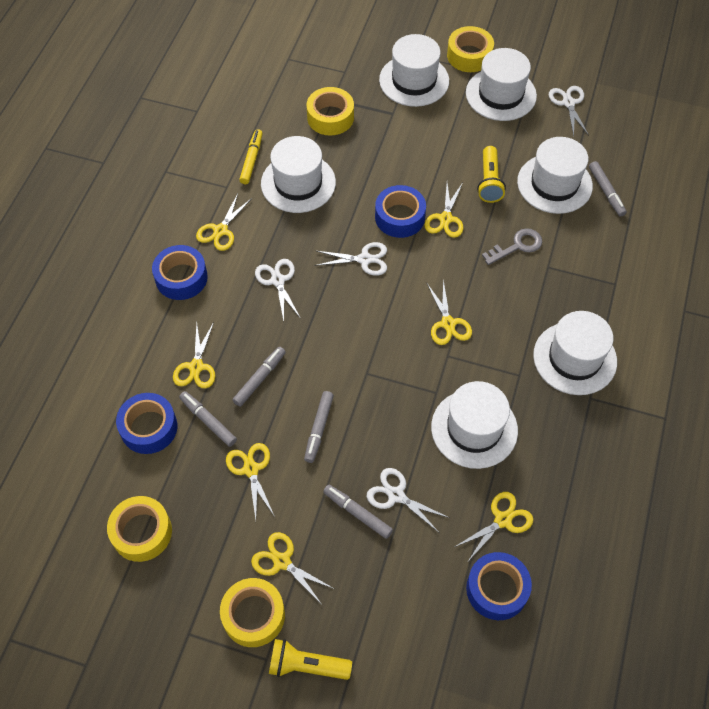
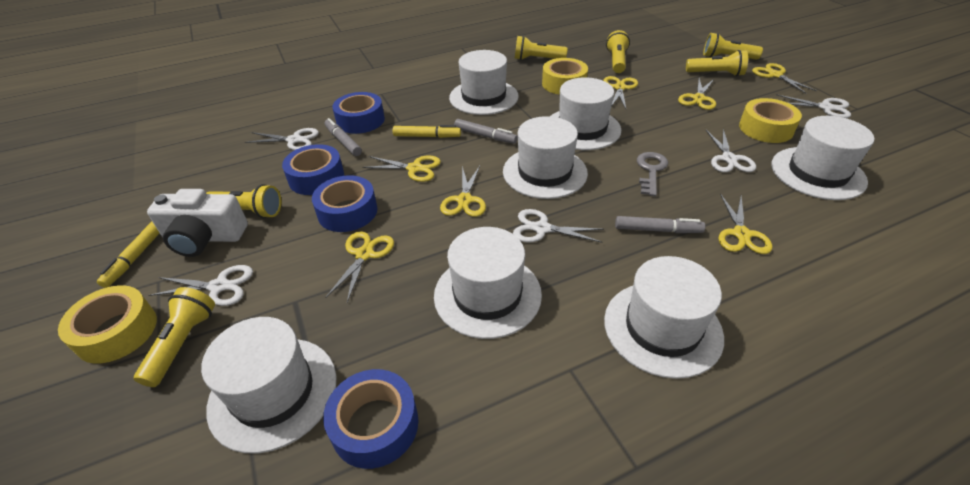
grey marker: [179,391,237,447] [233,347,286,407] [304,391,334,463] [323,485,393,539] [589,161,627,217] = 5 -> [325,118,362,156] [454,119,518,144] [615,216,705,233] = 3
white camera: none = 0 -> [147,189,248,257] = 1
white hat: [261,136,336,213] [379,34,449,107] [431,381,518,469] [466,48,537,121] [517,137,593,214] [533,311,617,395] = 6 -> [201,317,336,453] [434,227,542,339] [449,50,519,115] [503,116,588,199] [550,77,621,150] [604,256,724,379] [772,116,874,200] = 7
white scissors: [255,259,301,321] [315,242,387,276] [366,468,450,532] [549,86,589,136] = 4 -> [148,265,253,306] [245,128,319,150] [513,209,604,243] [706,129,756,172] [776,94,851,118] = 5
yellow flashlight: [269,639,352,680] [477,146,506,203] = 2 -> [134,287,215,387] [206,184,282,218] [515,36,568,60] [606,30,630,73] [686,50,748,76] [703,33,763,60] = 6
yellow marker: [239,129,263,184] = 1 -> [97,222,160,288] [393,125,461,138] = 2
yellow tape: [107,496,172,562] [220,578,285,647] [306,87,354,136] [447,26,494,72] = 4 -> [58,285,157,364] [542,58,588,95] [739,98,802,143] = 3

